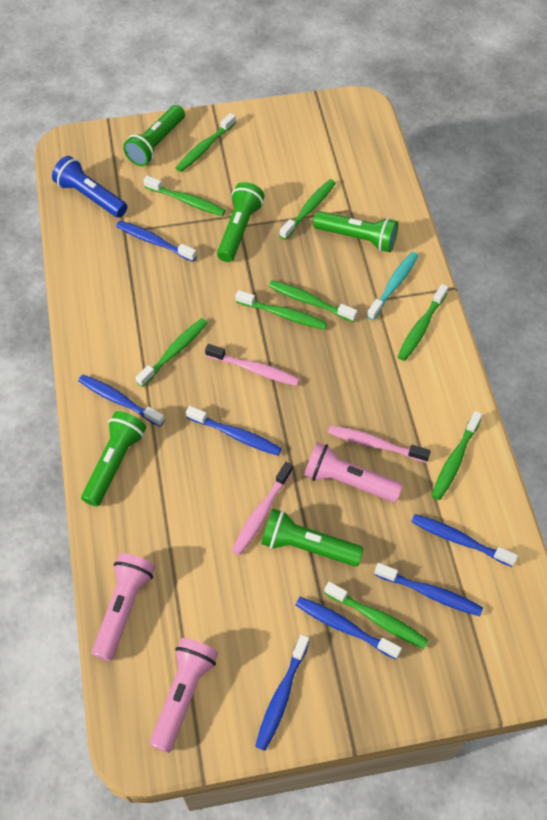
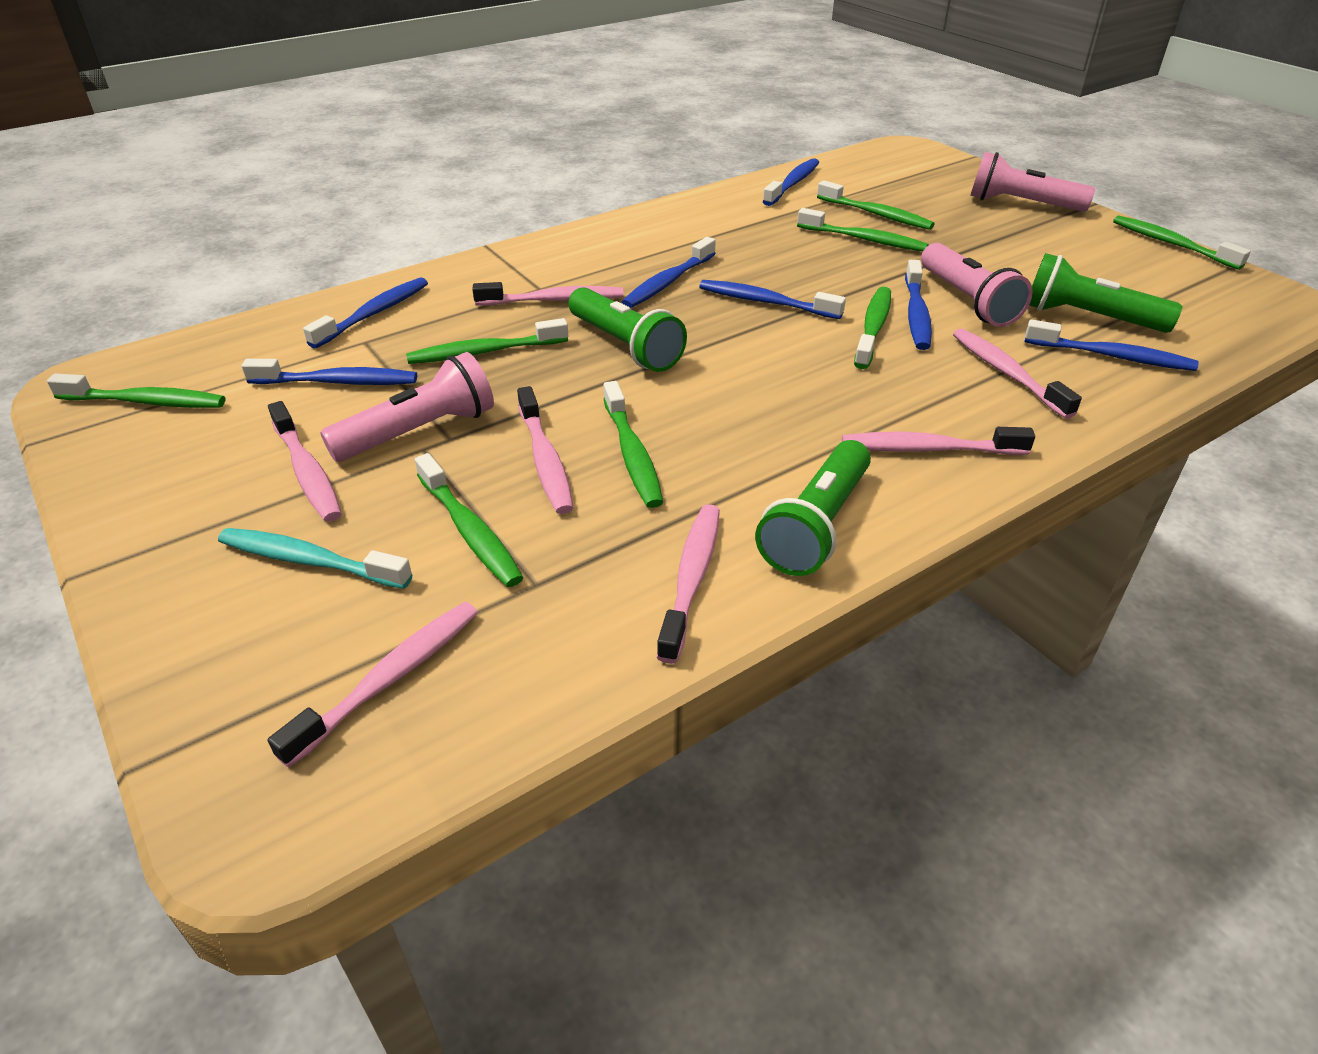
blue flashlight: [52,156,127,218] = 1 -> none = 0
green flashlight: [81,411,147,506] [123,105,185,166] [217,182,265,262] [261,509,364,567] [313,211,398,252] = 5 -> [568,287,687,372] [755,440,871,576] [1029,253,1182,333] = 3
green toothbrush: [136,318,207,387] [143,176,226,216] [176,113,236,172] [235,290,327,330] [269,280,357,322] [280,179,336,240] [324,582,428,649] [398,284,448,361] [431,411,483,500] = 9 -> [47,373,225,408] [406,318,568,364] [415,453,523,587] [603,381,663,508] [797,208,928,251] [817,180,935,230] [854,287,891,369] [1113,215,1251,270] = 8
pink toothbrush: [205,344,300,386] [232,462,293,555] [328,425,431,463] = 3 -> [268,401,342,522] [268,602,478,768] [472,282,624,306] [517,386,573,514] [657,504,720,664] [842,427,1035,455] [953,328,1082,419] = 7

